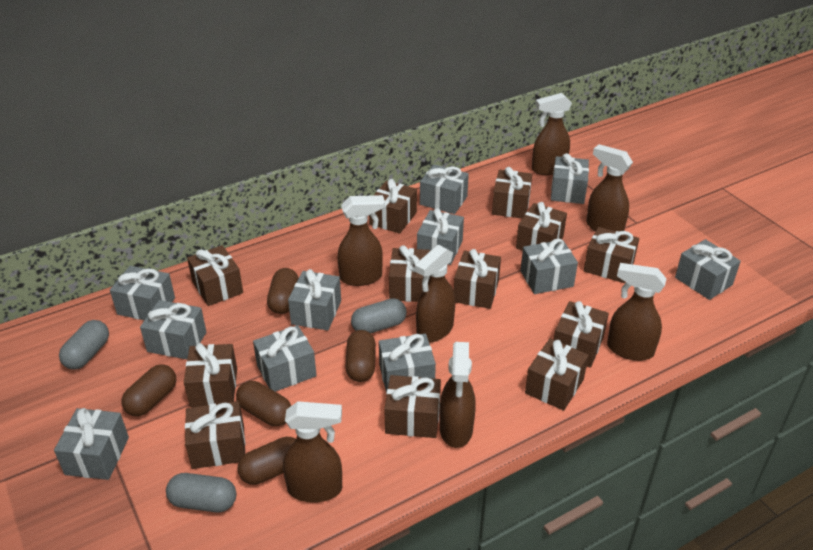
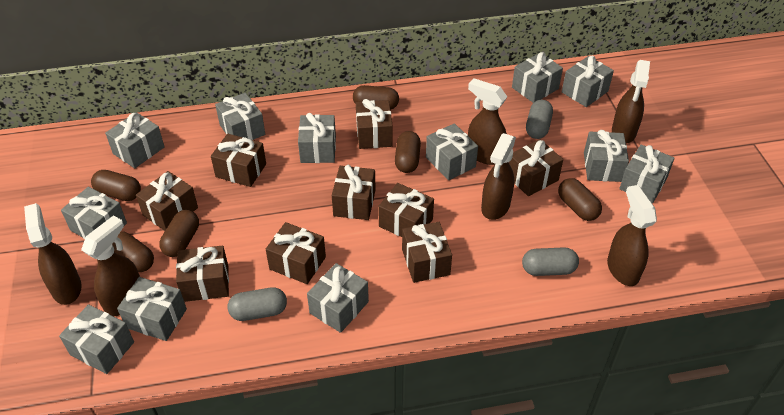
brown capsule: [121,364,176,416] [236,381,291,426] [237,437,296,485] [267,268,299,314] [345,330,376,382] = 5 -> [91,170,141,201] [112,231,154,272] [159,210,199,257] [353,85,399,110] [395,131,421,173] [558,178,602,221] = 6
brown gift: [184,343,237,407] [185,401,246,469] [187,245,243,306] [369,179,417,234] [384,375,441,438] [389,245,430,302] [454,249,501,309] [492,167,532,219] [516,202,567,251] [525,339,589,411] [554,301,609,368] [584,227,639,283] = 12 -> [136,171,198,231] [176,246,229,302] [211,134,266,187] [266,222,326,284] [332,165,376,220] [356,99,393,149] [378,183,434,237] [402,222,452,283] [509,139,563,196] = 9
brown spray bottle: [283,401,342,503] [338,195,385,286] [415,245,455,342] [440,342,476,448] [532,93,572,175] [586,144,633,232] [607,263,667,361] = 7 -> [24,203,82,305] [81,216,140,317] [468,78,507,165] [481,133,516,220] [607,185,657,286] [612,60,650,144] = 6
grey gift: [54,408,129,480] [110,266,175,320] [140,300,206,359] [253,325,317,392] [288,269,341,330] [379,334,436,393] [417,208,464,265] [420,164,469,214] [520,239,578,294] [551,153,589,204] [675,239,741,300] = 11 -> [59,304,134,374] [61,187,127,239] [105,112,165,168] [117,277,187,341] [215,93,265,140] [298,113,336,163] [307,263,369,333] [426,123,478,180] [512,52,563,103] [562,56,614,107] [584,130,629,182] [619,144,675,203] = 12

